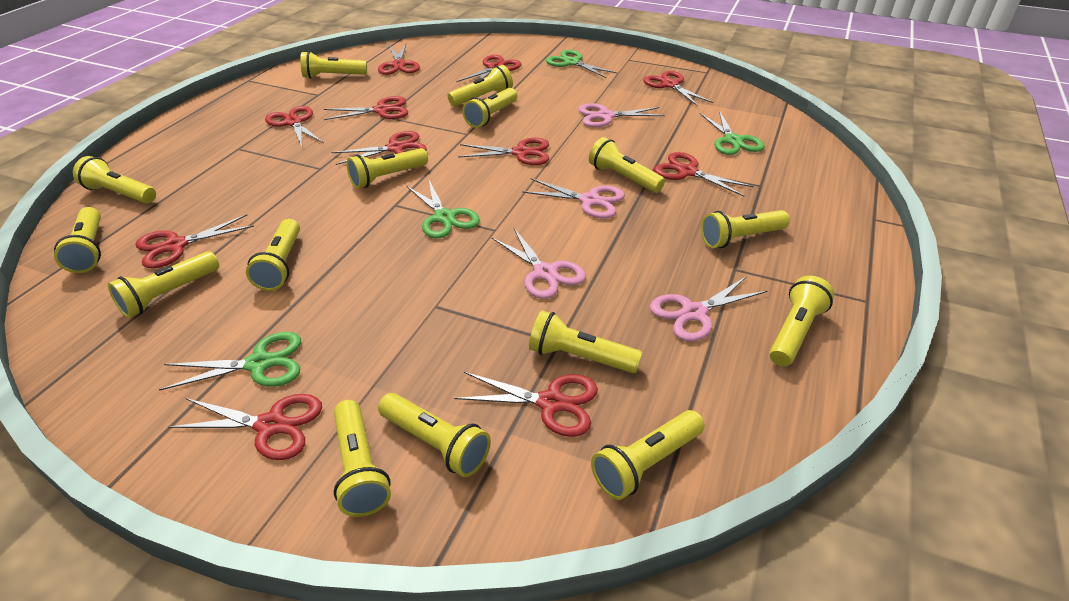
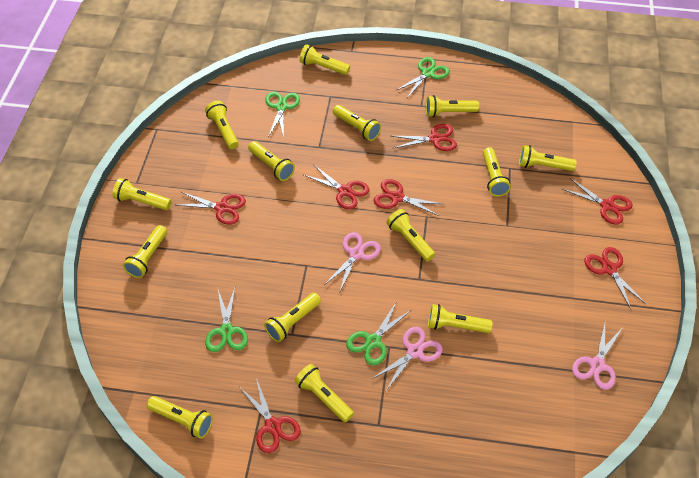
pink scissors: [492,227,586,299] [522,178,625,219] [578,103,665,127] [650,276,767,342] = 4 -> [324,232,381,291] [372,327,443,391] [572,323,622,390] = 3
red scissors: [136,214,254,268] [168,394,322,460] [265,106,324,146] [324,96,408,120] [331,131,427,165] [378,44,420,75] [454,372,598,437] [456,55,521,82] [458,138,549,165] [643,71,713,106] [654,152,754,197] = 11 -> [177,192,246,225] [240,378,301,453] [304,164,370,209] [374,179,443,216] [392,124,457,151] [562,178,633,225] [584,247,646,309] = 7
yellow flashlight: [54,207,101,273] [73,156,156,204] [108,251,219,318] [246,219,300,291] [300,51,367,79] [334,400,391,517] [347,148,428,189] [378,393,491,477] [448,65,513,106] [462,88,517,128] [529,310,642,373] [589,137,665,193] [591,410,705,500] [701,210,790,248] [769,276,834,366] = 15 -> [112,178,171,210] [123,225,167,278] [147,396,213,439] [205,101,239,149] [248,141,295,181] [264,293,321,342] [295,364,354,422] [299,44,350,75] [333,105,381,141] [386,209,435,261] [426,95,479,117] [428,304,493,333] [483,147,511,197] [519,145,577,171] = 14

